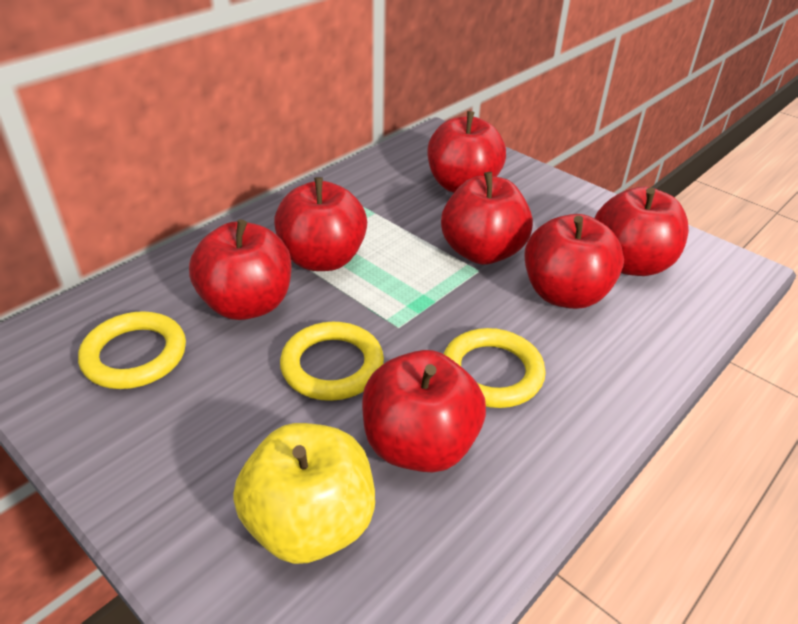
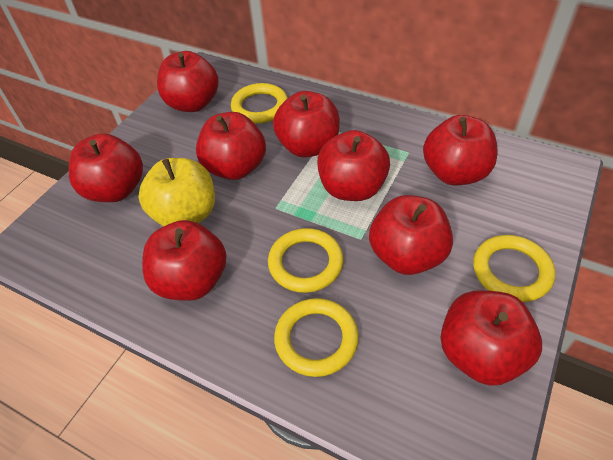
red apple: [189,220,291,320] [274,177,367,271] [362,350,486,472] [427,111,506,192] [441,172,533,265] [524,214,624,309] [594,187,689,276] = 7 -> [69,134,143,202] [142,220,227,301] [157,51,219,112] [196,112,266,180] [273,91,340,158] [317,130,390,201] [369,195,453,275] [423,115,497,185] [440,290,542,386] = 9
yellow ring: [78,311,186,389] [280,322,384,401] [444,328,546,408] = 3 -> [231,83,288,124] [268,228,343,293] [274,298,359,377] [473,235,555,302] = 4

